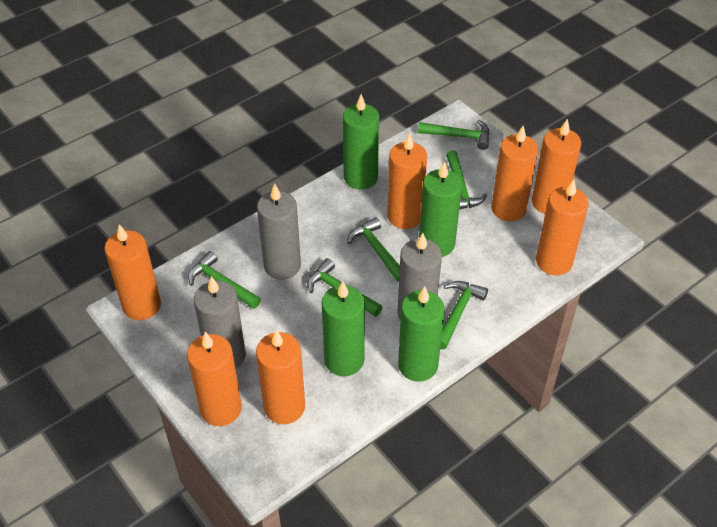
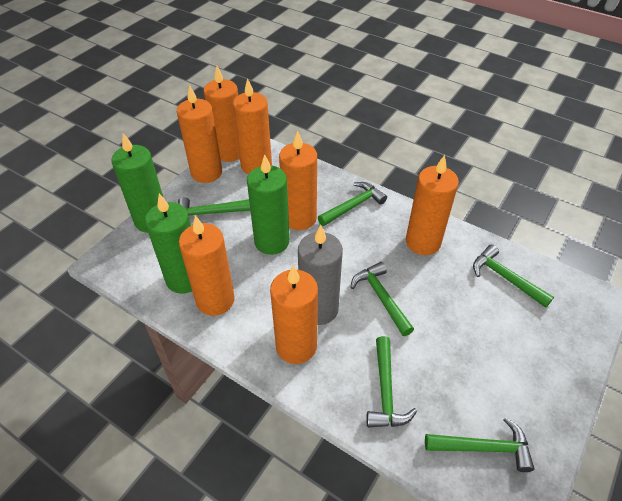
green candle: [322,281,365,376] [343,94,379,190] [398,286,445,382] [419,161,462,257] = 4 -> [111,133,163,233] [145,193,192,294] [247,154,290,255] = 3
grey candle: [194,276,246,369] [257,184,301,280] [397,233,442,321] = 3 -> [298,225,343,325] = 1

